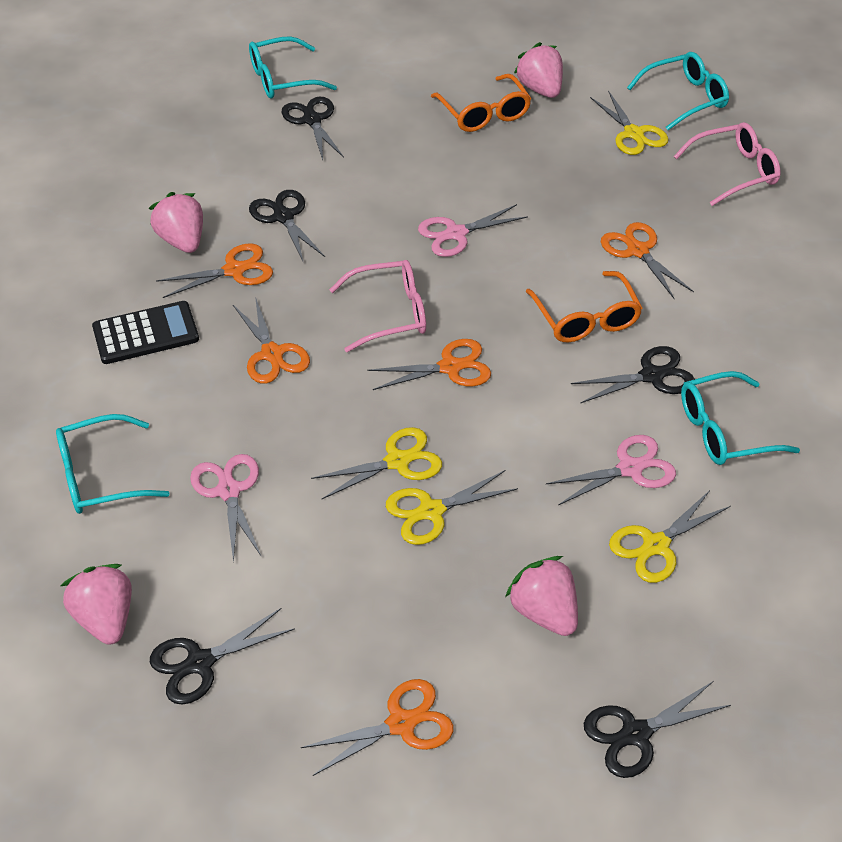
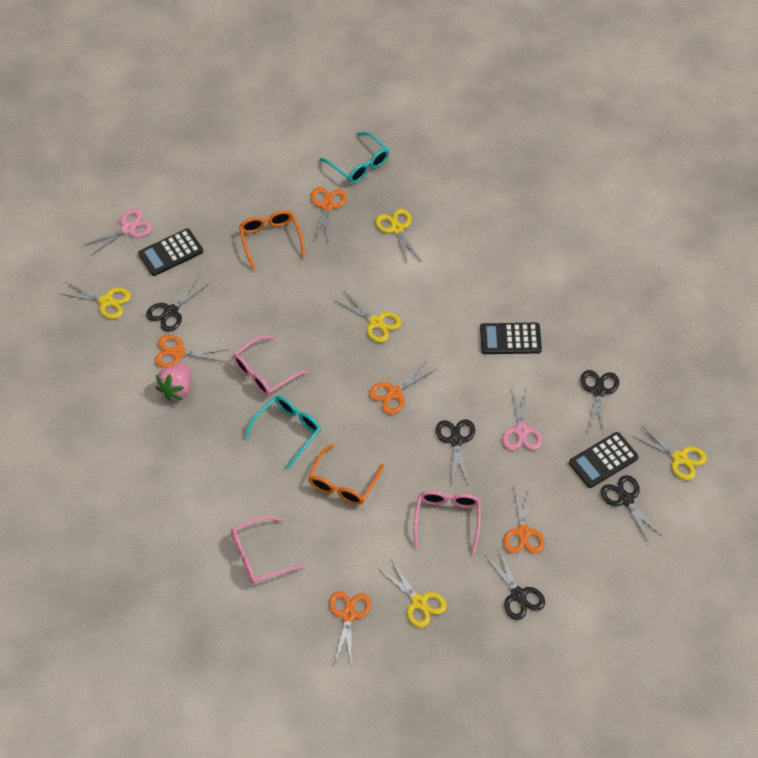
black calculator: [92,301,199,364] = 1 -> [138,229,203,276] [480,323,542,354] [569,432,639,488] = 3
pink glasses: [329,260,426,352] [674,122,781,206] = 2 -> [231,516,304,584] [233,335,308,396] [414,491,481,553] = 3
pink scissors: [190,454,262,563] [418,204,528,257] [546,435,676,505] = 3 -> [83,209,152,255] [502,387,542,450] = 2
pink strawberry: [61,564,132,645] [149,192,203,253] [505,556,578,636] [514,42,563,98] = 4 -> [155,364,191,401] = 1
turquoise glasses: [56,414,170,514] [249,36,337,99] [627,52,729,130] [681,371,800,465] = 4 -> [244,396,321,469] [320,132,389,183] = 2
yellow scissors: [311,427,442,499] [386,470,518,545] [590,91,669,155] [609,490,731,583] = 4 -> [61,282,131,319] [335,292,402,342] [375,209,421,265] [380,560,447,628] [633,425,707,480] = 5

